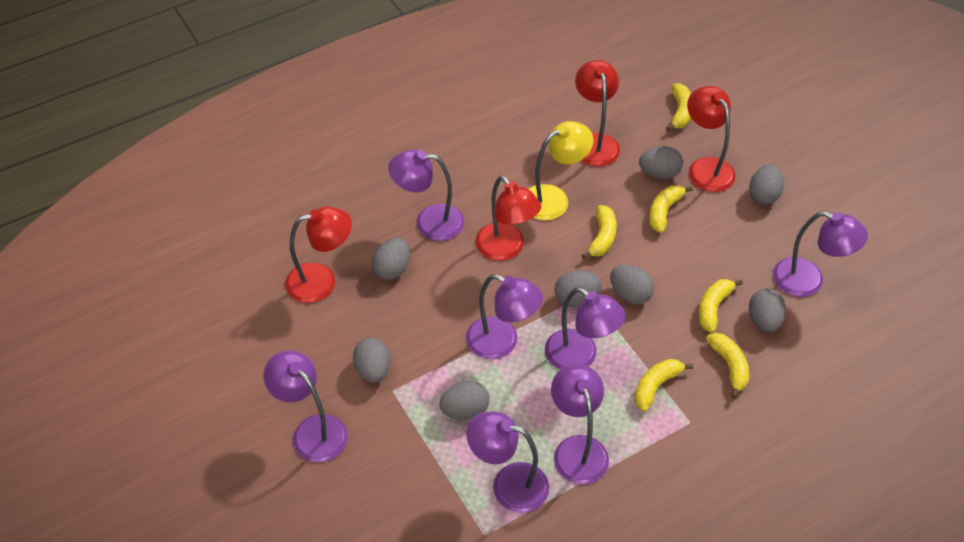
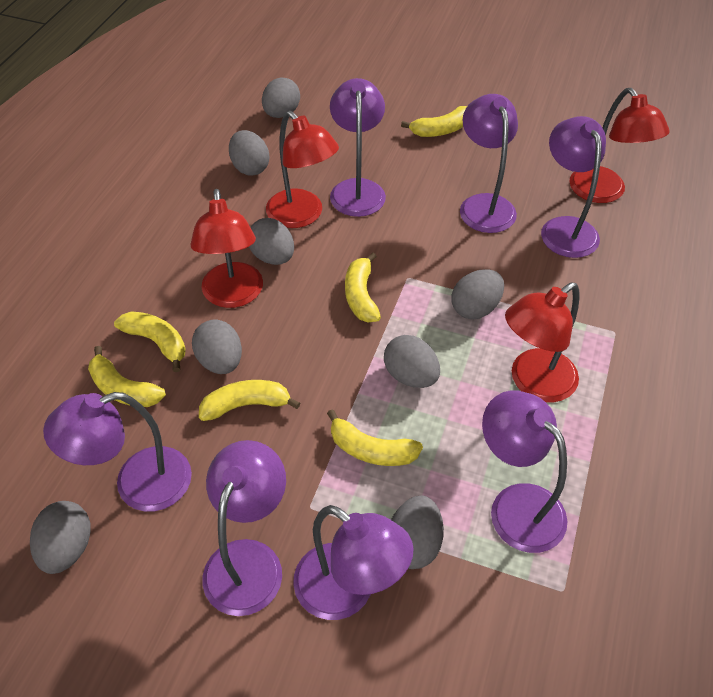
yellow lamp: [528,121,593,221] = 1 -> none = 0

